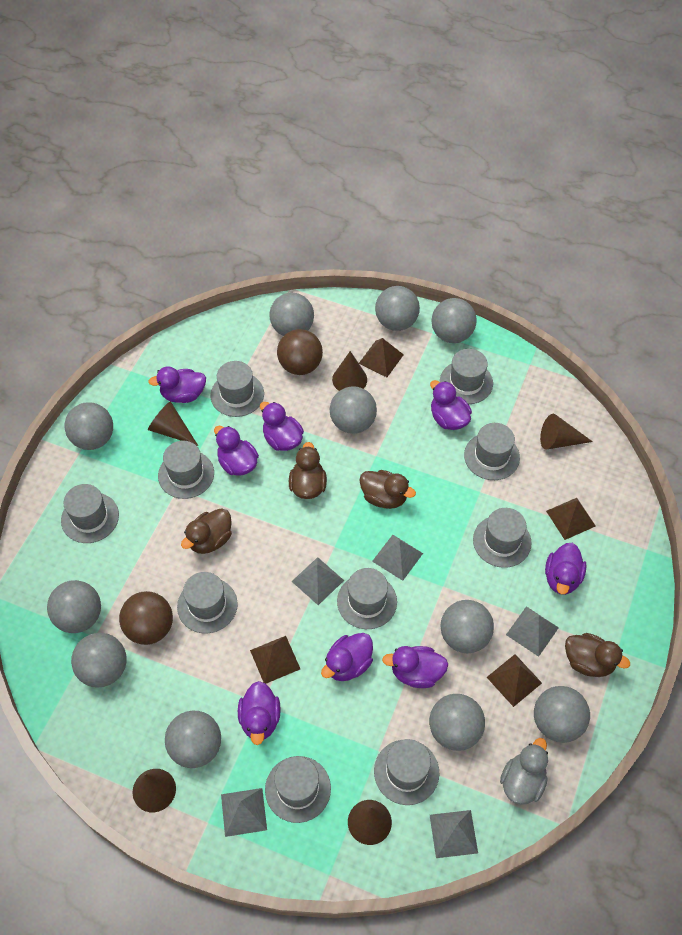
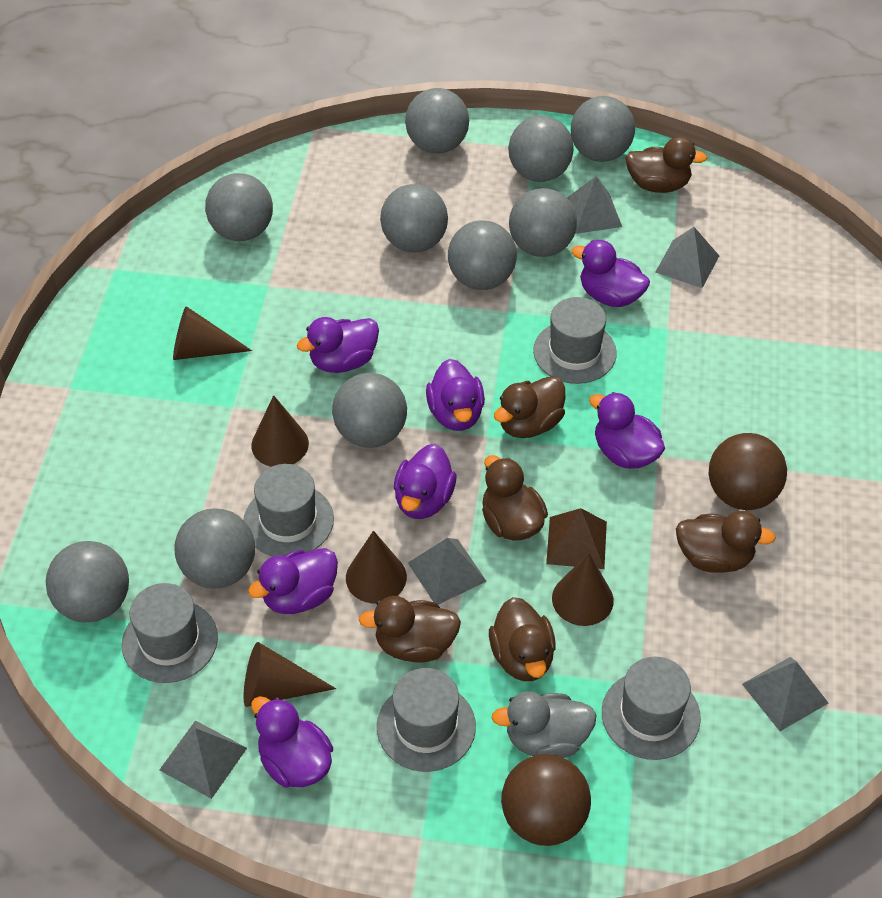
brown duck: [181,508,232,554] [289,442,327,499] [359,470,416,509] [565,633,630,677] = 4 -> [359,596,461,663] [482,455,548,541] [489,597,556,681] [494,376,565,438] [625,137,707,193] [676,511,776,573] = 6
brown pyramid: [250,636,300,684] [359,338,404,377] [487,654,542,707] [546,498,596,540] = 4 -> [546,508,607,569] = 1
grey ball: [47,580,101,633] [64,402,113,450] [71,633,126,688] [165,711,221,768] [269,293,314,336] [330,386,377,434] [375,286,420,331] [429,694,485,751] [431,298,477,343] [441,600,494,653] [534,686,590,743] = 11 -> [46,541,129,622] [175,508,255,589] [205,173,273,241] [332,373,407,448] [380,184,448,253] [405,88,469,154] [448,220,517,290] [508,115,574,182] [509,188,577,257] [571,96,635,162] = 10
grey hat: [61,484,119,543] [158,441,214,499] [177,572,238,633] [210,361,264,417] [265,756,331,823] [337,568,397,629] [374,739,439,805] [440,349,493,404] [464,423,520,480] [473,508,532,568] = 10 -> [122,583,218,683] [244,464,334,557] [377,668,476,772] [533,297,617,384] [602,656,701,760] = 5
purple duck: [148,366,206,403] [214,426,259,476] [238,681,281,745] [260,402,304,451] [321,633,373,681] [382,646,448,688] [430,380,472,430] [545,543,587,595] = 8 -> [248,548,338,614] [251,696,333,788] [297,317,379,373] [394,444,457,519] [426,359,485,431] [571,240,650,307] [589,392,665,469] = 7

